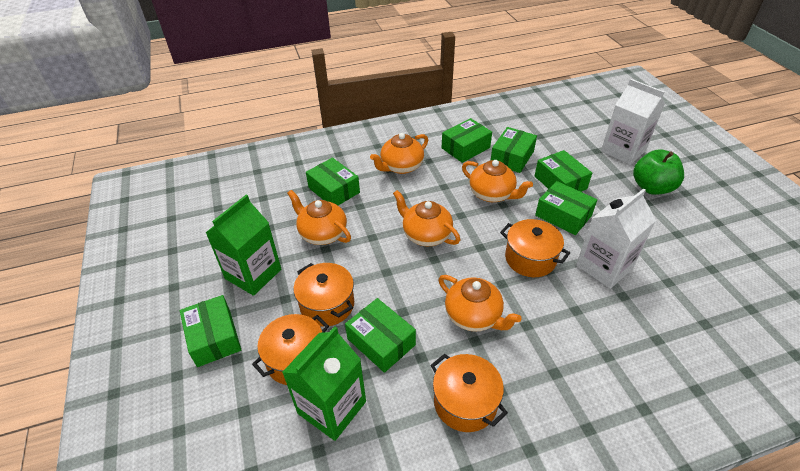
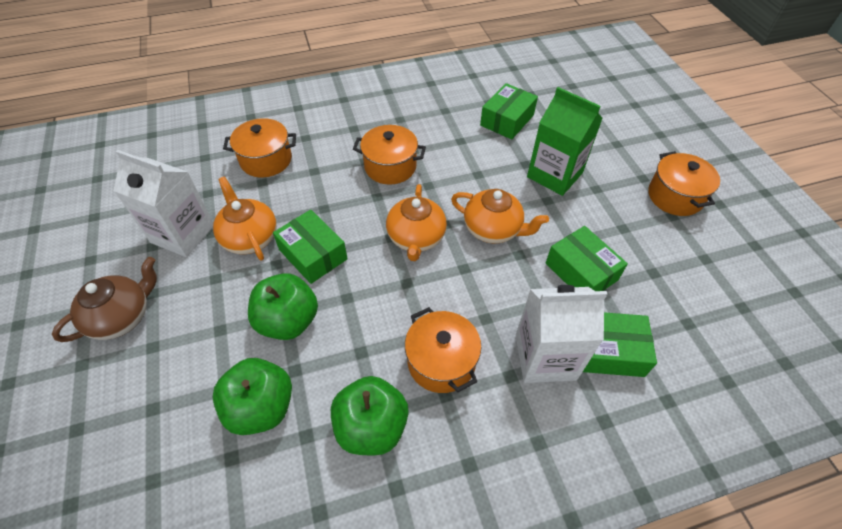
brown teapot: none = 0 -> [52,257,157,342] = 1
green apple: [633,149,684,195] = 1 -> [213,358,292,435] [248,273,318,340] [331,376,409,455] = 3
green box: [180,295,241,367] [306,158,360,205] [345,298,416,373] [442,118,492,163] [491,127,537,173] [535,150,592,192] [535,181,597,235] = 7 -> [273,210,348,284] [480,83,538,139] [546,226,628,291] [583,312,657,377] = 4
green carton: [206,195,281,296] [282,326,366,441] = 2 -> [527,87,603,196] = 1
orange teapot: [287,190,351,245] [370,133,428,174] [393,190,460,246] [438,275,522,332] [462,160,533,202] = 5 -> [213,177,277,261] [386,184,447,261] [451,189,549,244] = 3

